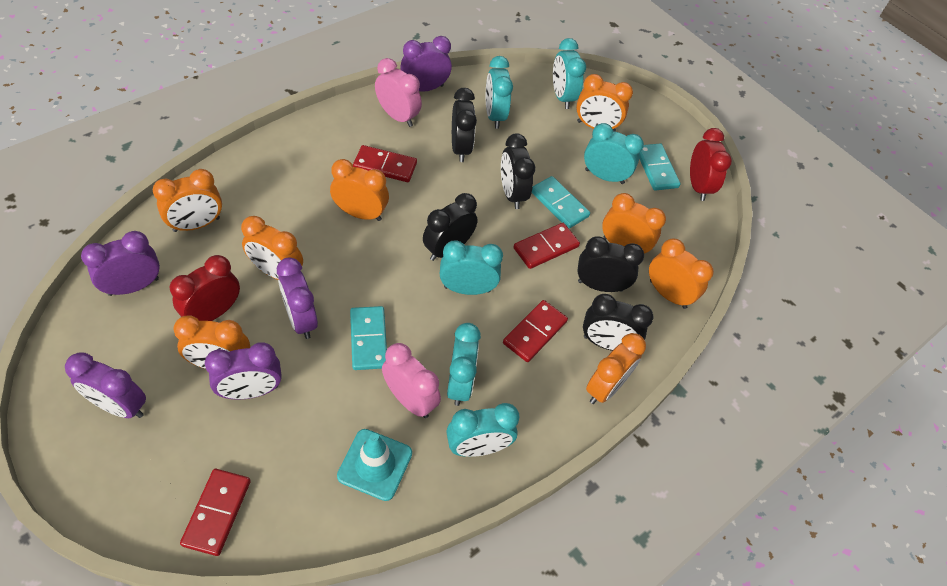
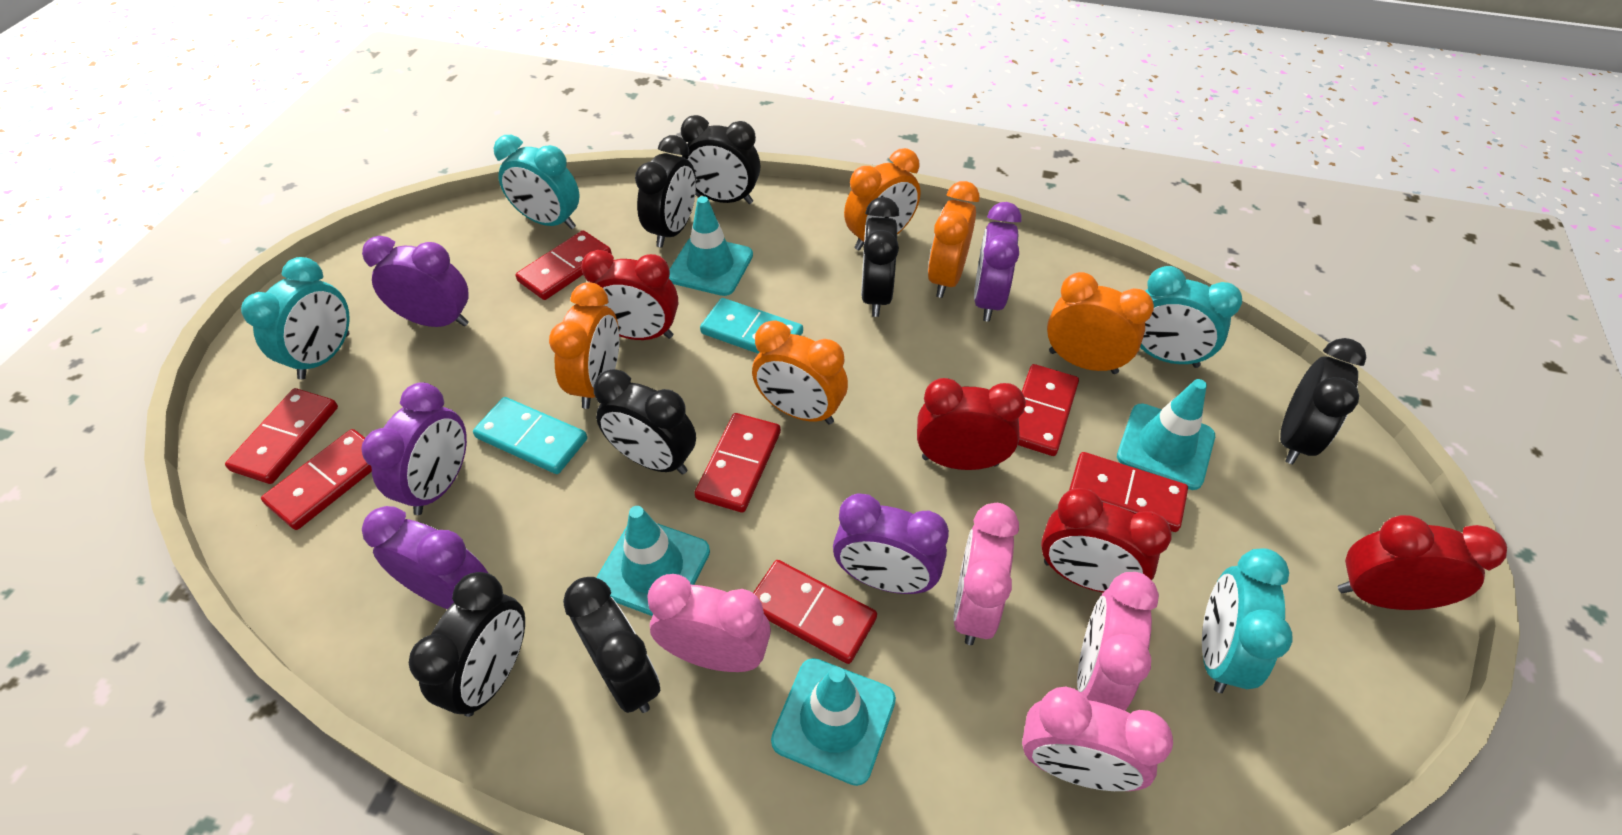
black clock: [423,193,478,261] [452,88,477,162] [501,134,535,209] [577,236,644,292] [583,294,653,351] = 5 -> [409,572,525,717] [563,577,660,713] [594,369,696,475] [635,135,696,248] [681,115,761,204] [861,197,899,317] [1280,338,1366,464] = 7
orange clock: [153,169,222,232] [173,315,250,369] [241,216,303,280] [330,159,389,221] [576,74,633,131] [586,333,646,404] [602,193,666,254] [649,238,714,309] = 8 -> [549,282,619,409] [752,320,848,425] [844,148,920,251] [928,181,980,298] [1047,272,1154,374] = 5
pink clock: [375,58,422,127] [382,343,441,418] = 2 -> [647,574,771,672] [953,503,1019,645] [1022,687,1173,791] [1077,572,1159,711] = 4
red clock: [170,255,240,321] [690,128,732,201] = 2 -> [581,250,678,340] [917,378,1026,470] [1041,488,1172,593] [1338,515,1507,610] = 4
red domino: [180,469,251,556] [353,145,417,182] [503,300,568,362] [514,223,580,269] = 4 -> [225,388,338,484] [261,429,372,530] [516,230,612,300] [694,413,781,513] [753,560,877,664] [1018,364,1079,456] [1069,452,1188,532] = 7
turquoise clock: [440,241,503,295] [446,403,519,457] [447,323,481,406] [486,56,513,129] [553,38,586,109] [584,123,644,184] = 6 -> [241,257,350,379] [493,135,580,229] [1140,266,1242,368] [1202,548,1292,693] = 4
turquoise domino: [350,306,387,370] [532,176,590,228] [639,143,680,191] = 3 -> [473,397,587,474] [700,298,803,354] = 2
turquoise traffic cone: [337,429,412,501] = 1 -> [596,506,710,616] [669,196,753,296] [771,658,896,786] [1117,379,1215,490] = 4

